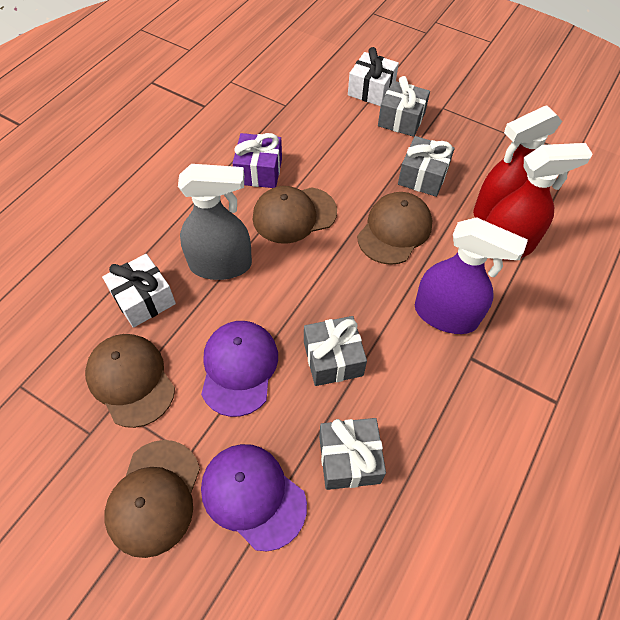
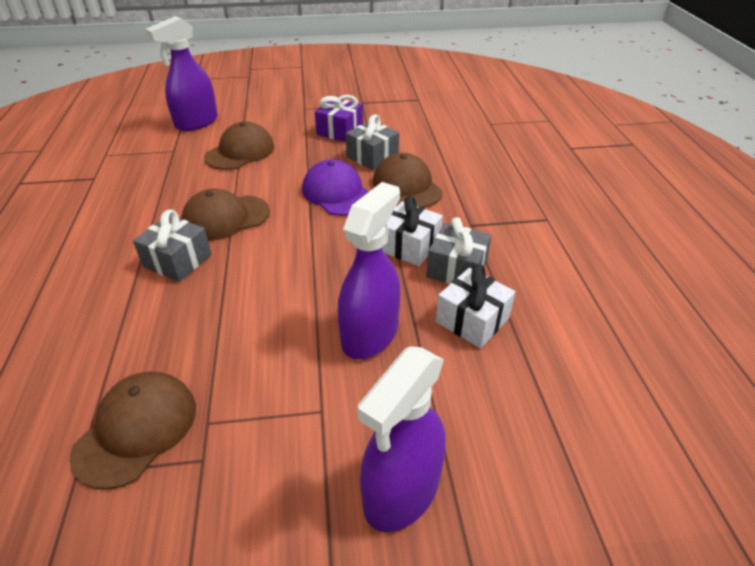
grey gift: [304,316,367,386] [319,418,386,490] [378,76,430,137] [398,136,455,197] = 4 -> [133,209,211,282] [346,114,399,170] [426,217,492,284] = 3
grey spray bottle: [178,164,252,280] = 1 -> none = 0
purple cap: [201,321,278,417] [201,444,307,551] = 2 -> [302,159,369,216] = 1
purple spray bottle: [415,217,528,334] = 1 -> [145,16,218,131] [338,182,401,359] [357,346,446,532] = 3
red spray bottle: [473,106,562,221] [486,143,593,260] = 2 -> none = 0

